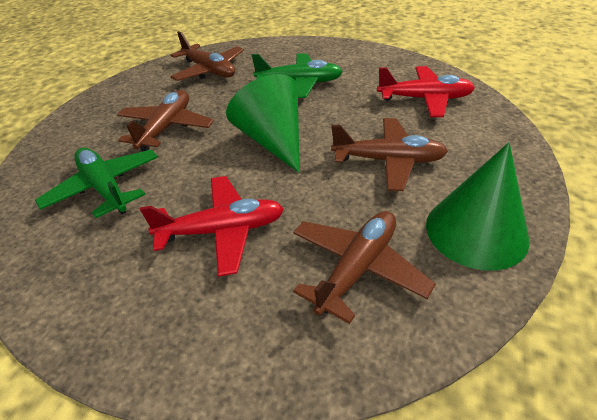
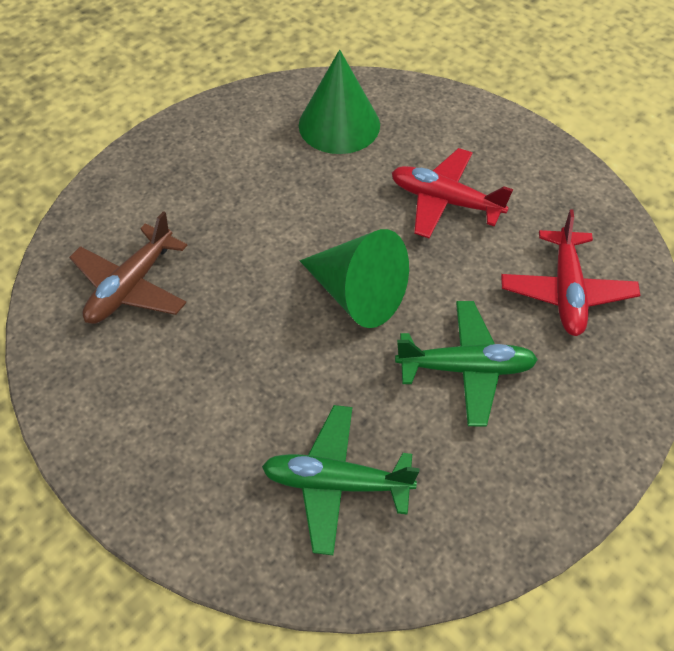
brown plane: [117,90,214,151] [170,31,244,81] [293,211,436,324] [331,118,448,191] = 4 -> [69,211,188,324] = 1

